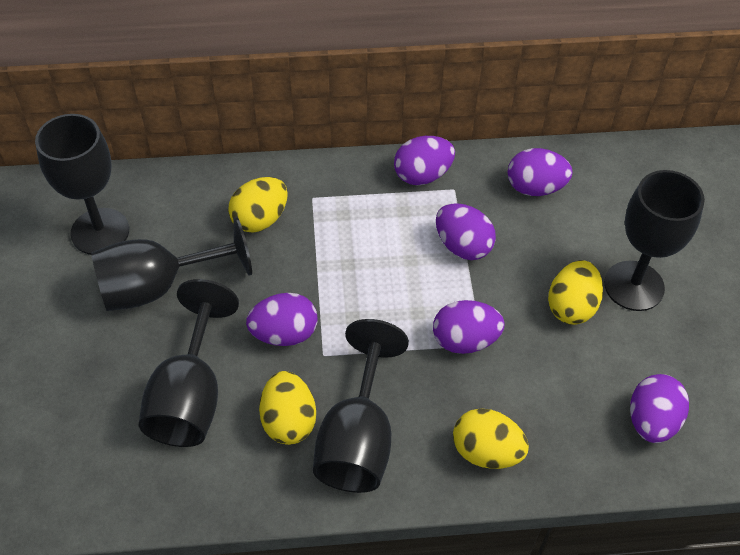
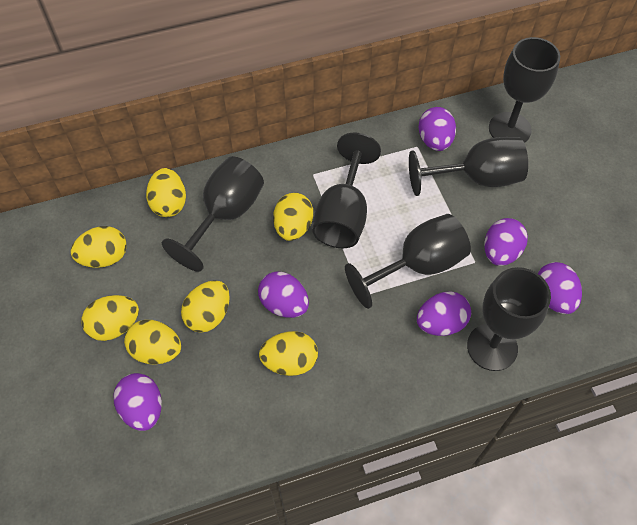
black goblet: [35,114,129,255] [91,217,252,311] [138,279,239,447] [313,319,409,493] [604,170,705,311] = 5 -> [162,156,264,272] [313,133,381,248] [345,214,471,309] [409,137,528,196] [467,267,551,371] [489,37,560,143] = 6
yellow egg: [228,177,288,233] [259,371,316,445] [453,408,529,469] [548,260,603,325] = 4 -> [71,226,127,268] [82,295,139,341] [124,320,181,365] [146,168,186,217] [181,280,230,333] [259,331,318,376] [273,193,313,241] = 7

